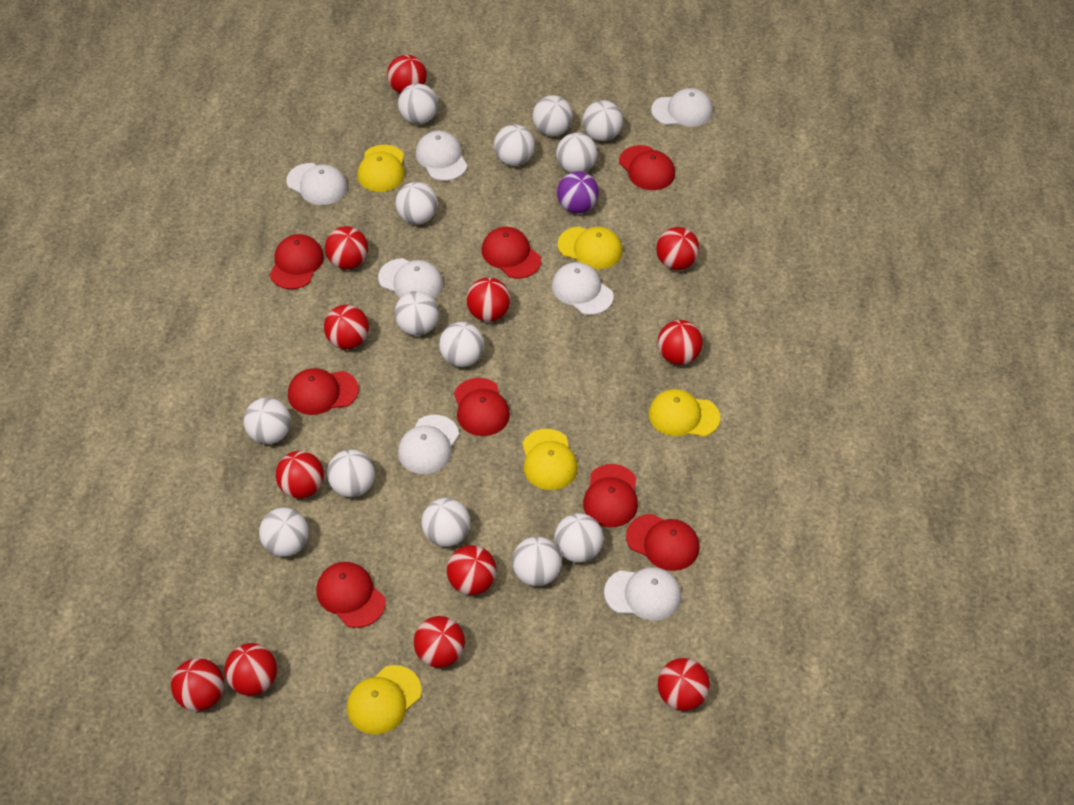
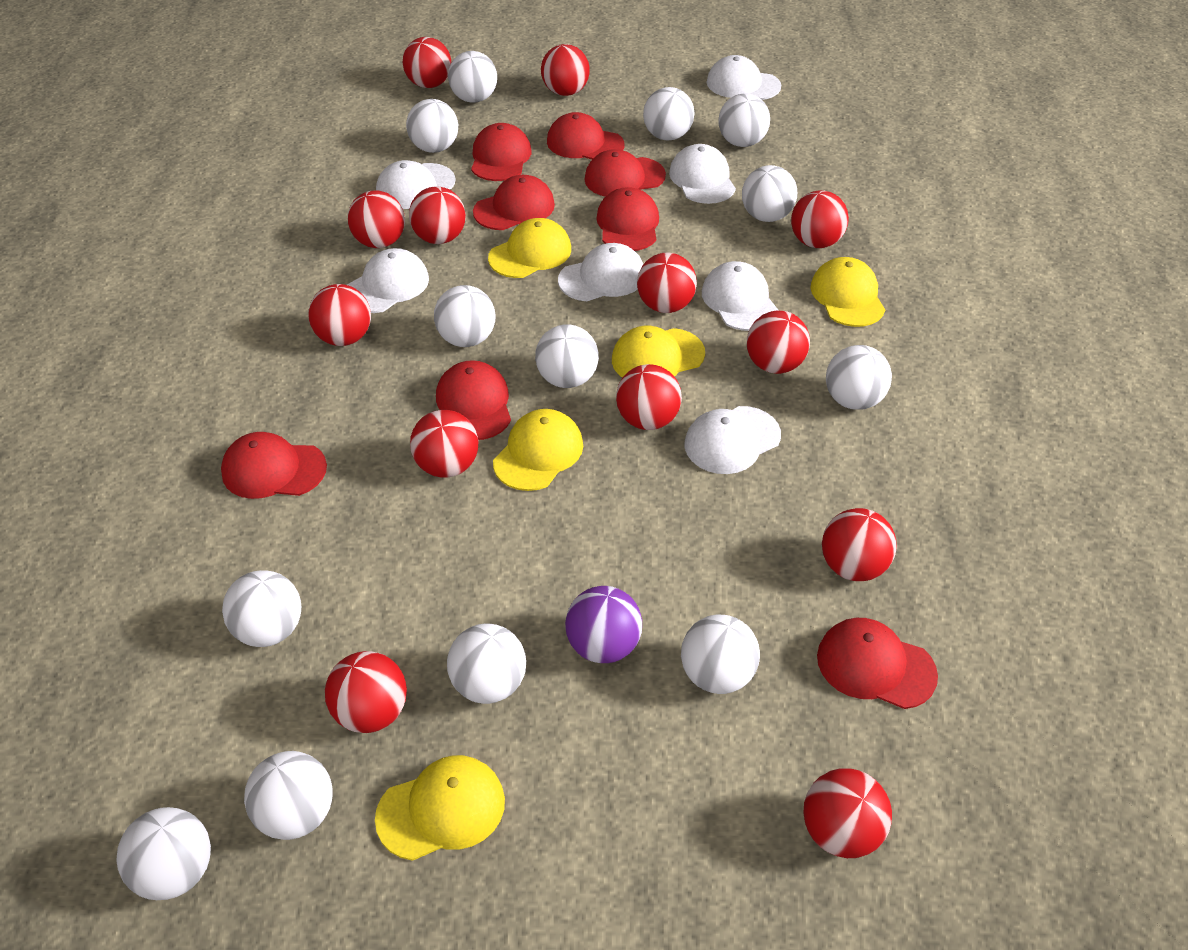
red ball: [171,658,224,711] [224,643,277,696] [276,451,324,499] [324,305,369,349] [325,226,368,269] [387,55,427,94] [414,616,465,668] [447,545,497,595] [466,277,511,322] [656,227,700,270] [658,320,703,365] [658,658,710,711] = 12 -> [309,284,371,346] [325,651,407,733] [348,190,405,248] [403,37,452,88] [409,186,466,244] [410,410,478,478] [541,44,590,96] [616,364,682,430] [637,253,697,313] [747,311,810,374] [791,190,849,248] [804,769,892,858] [822,508,897,581] = 13
white ball: [243,398,291,444] [259,508,309,557] [327,449,375,497] [394,291,439,336] [395,182,438,224] [398,83,438,124] [421,498,470,547] [439,322,484,367] [494,124,535,166] [512,537,562,586] [533,95,573,136] [554,513,603,563] [556,133,597,173] [583,100,623,141] = 14 -> [116,807,211,900] [222,570,301,647] [244,751,333,840] [406,99,458,153] [434,285,496,347] [447,624,526,704] [448,51,497,103] [535,324,599,388] [643,87,694,140] [681,615,760,694] [718,93,770,147] [742,165,797,222] [826,345,892,410] = 13

